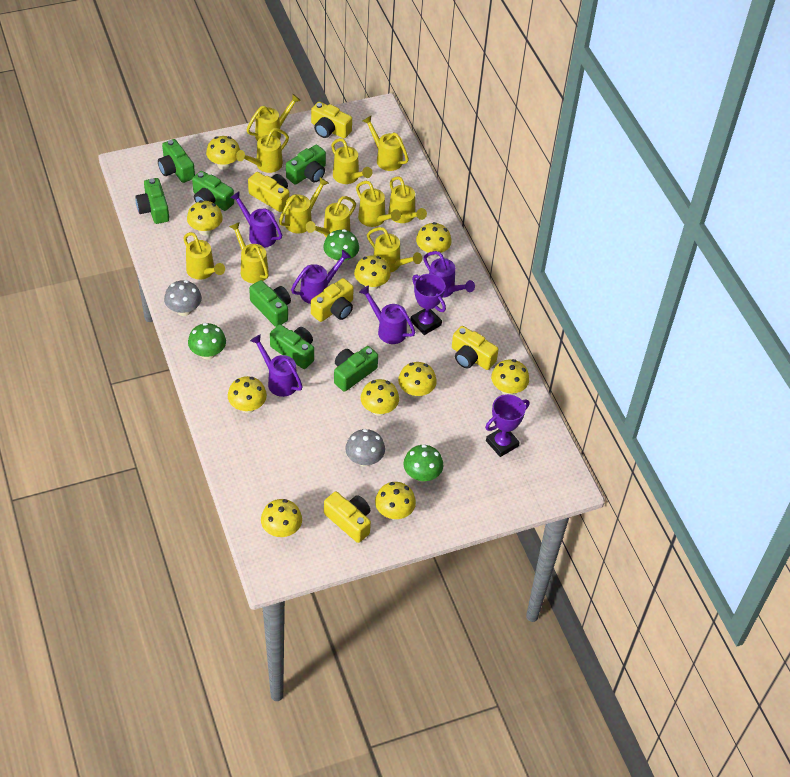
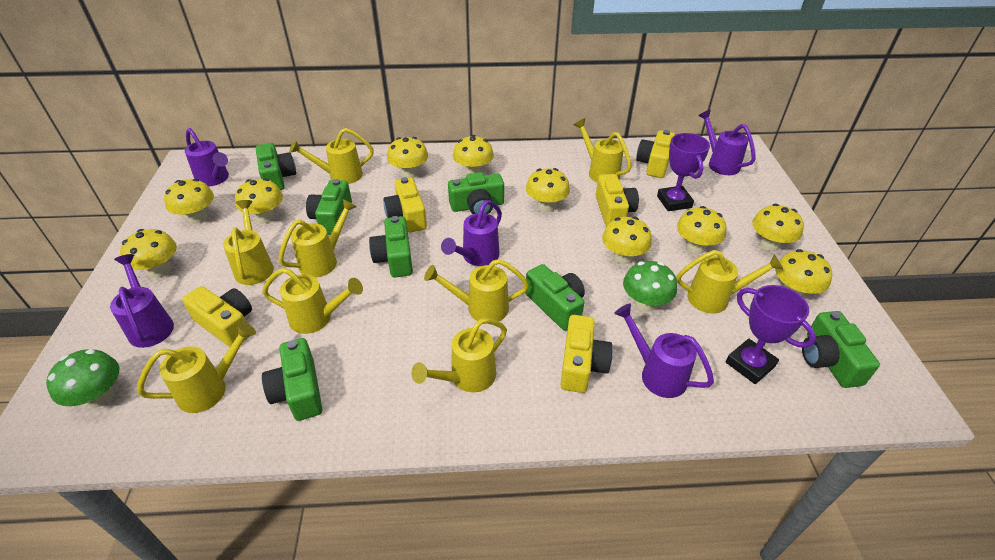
green mushroom: [188,323,226,360] [323,229,359,265] [403,444,443,482] = 3 -> [46,349,120,408] [623,261,677,312] = 2
grey mushroom: [164,280,202,316] [345,429,385,467] = 2 -> none = 0
yellow watering can: [183,232,225,280] [229,222,269,283] [236,128,289,173] [246,94,301,141] [279,177,329,233] [306,196,356,237] [331,138,372,184] [356,181,401,227] [362,116,409,171] [367,227,422,272] [388,176,427,223] = 11 -> [137,322,256,413] [223,200,274,285] [262,268,363,334] [279,199,357,278] [289,128,374,184] [411,318,507,393] [424,259,529,321] [574,118,632,182] [676,250,783,313] = 9

